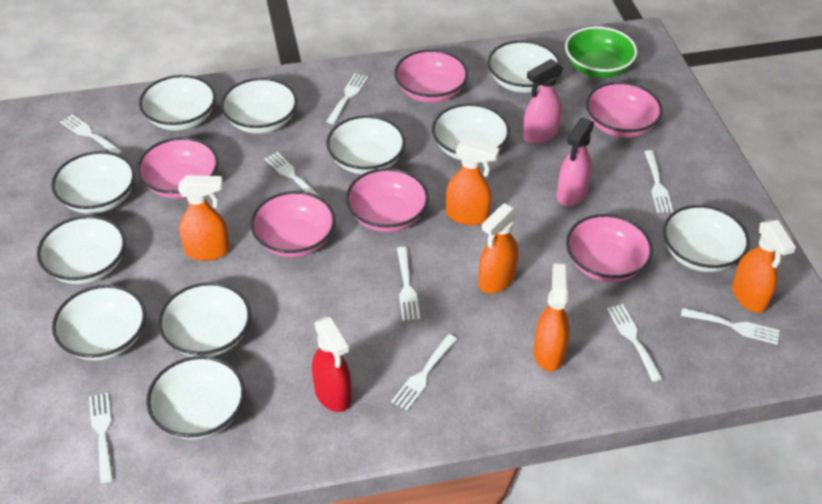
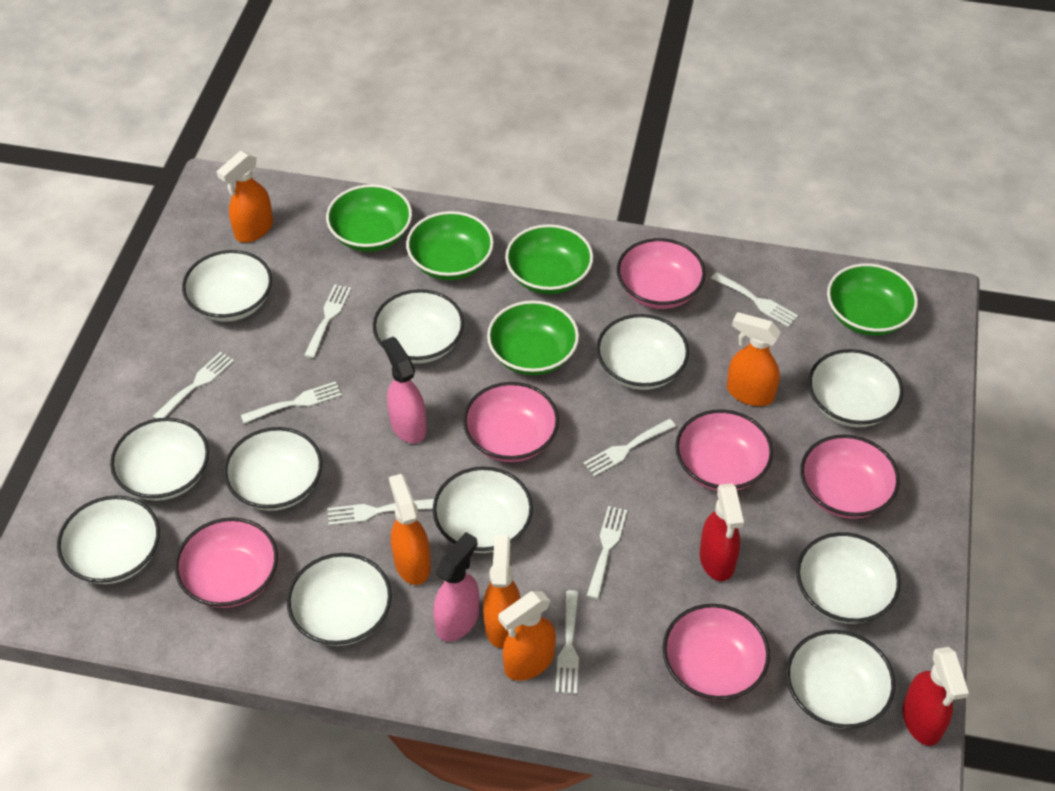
green bowl: [565,26,637,78] = 1 -> [326,184,412,252] [406,211,494,280] [487,300,579,375] [505,224,593,294] [827,263,918,336] = 5
red spray bottle: [312,317,351,412] = 1 -> [700,483,744,581] [902,647,969,746] = 2
white fork: [60,114,122,154] [89,393,113,483] [265,152,320,197] [326,73,368,124] [391,334,457,410] [397,247,420,321] [607,304,663,382] [644,150,673,213] [681,308,780,345] = 9 -> [153,352,234,419] [241,381,342,423] [304,284,351,358] [328,499,434,526] [555,590,579,694] [583,419,676,477] [587,506,627,599] [711,272,798,327] = 8

